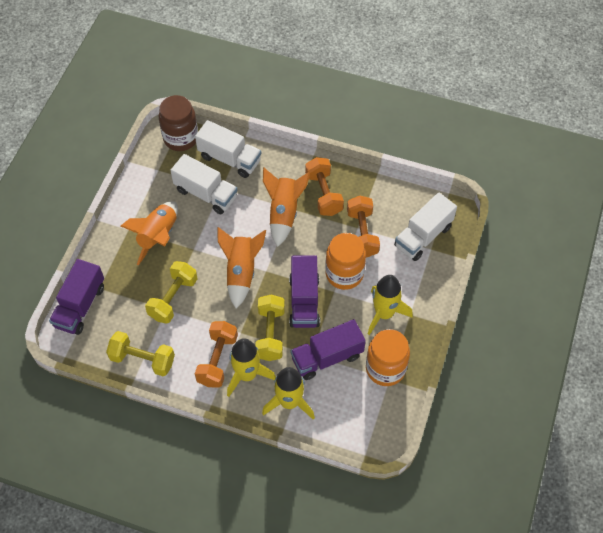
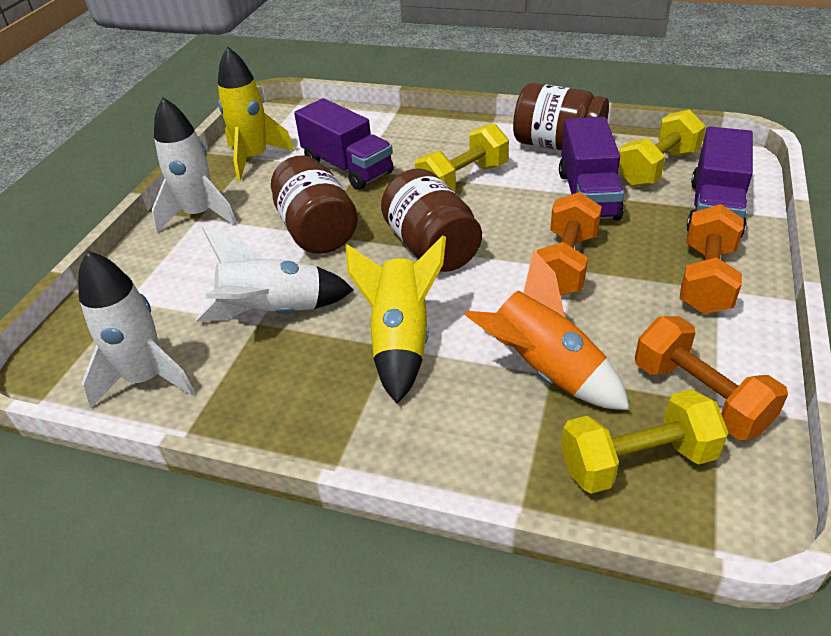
brown jar: [159,95,198,151] = 1 -> [271,155,358,254] [381,168,482,272] [513,83,609,150] = 3
orange jar: [325,233,366,290] [366,329,410,386] = 2 -> none = 0
orange rocket: [121,201,178,265] [217,227,266,309] [263,168,310,247] = 3 -> [464,250,630,410] = 1
white rocket: none = 0 -> [78,250,195,408] [152,98,237,232] [196,227,354,322] = 3
white truck: [170,154,238,214] [195,120,261,178] [394,192,457,261] = 3 -> none = 0
yellow rocket: [227,338,276,397] [262,367,315,420] [368,275,413,335] = 3 -> [218,46,295,181] [345,235,446,404] = 2

